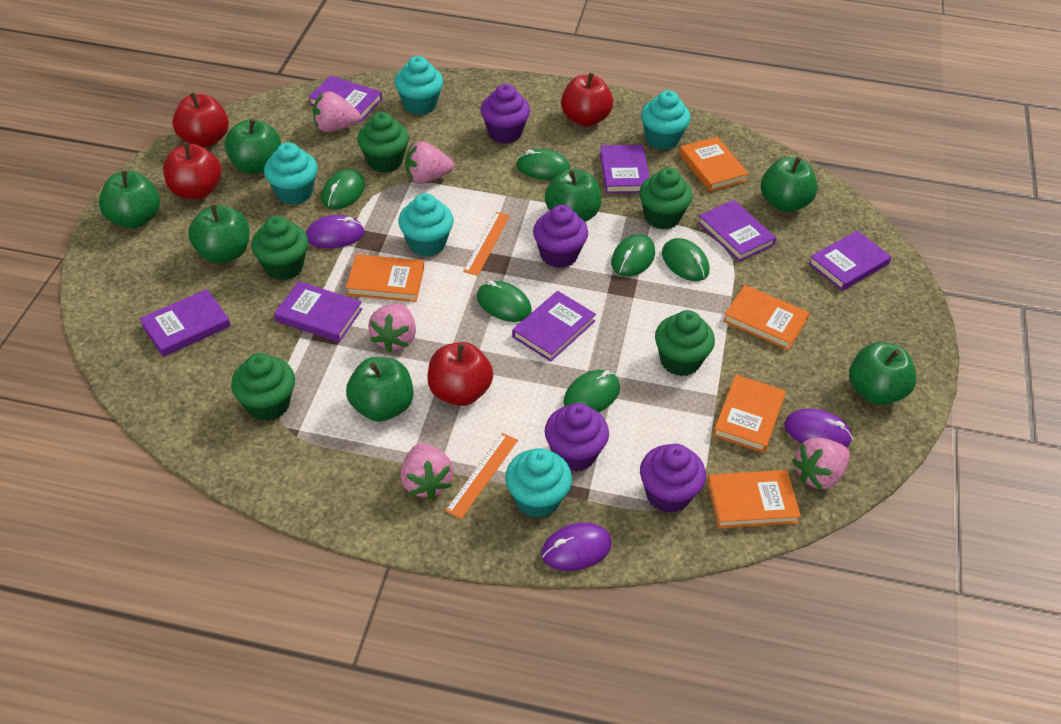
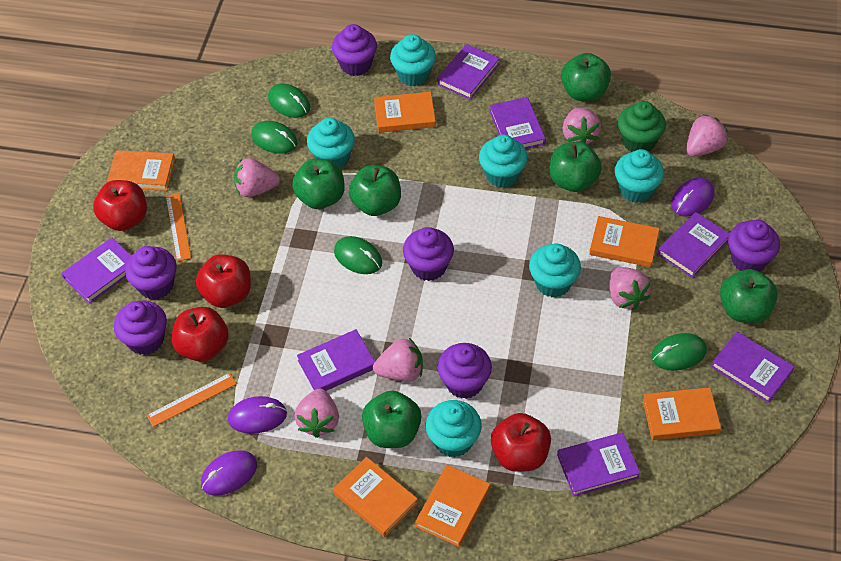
green apple: [99,171,160,228] [188,205,250,263] [225,119,281,174] [346,357,414,422] [545,169,601,222] [761,157,818,212] [849,342,917,405] = 7 -> [292,159,345,209] [349,165,401,216] [362,391,421,448] [549,142,602,192] [561,53,611,101] [720,269,778,323] = 6
green cupcake: [231,353,295,421] [251,216,309,280] [357,112,409,173] [639,167,693,229] [655,310,715,376] = 5 -> [618,101,666,152] = 1
green mouse: [321,169,365,209] [477,280,532,322] [516,149,571,180] [563,370,620,412] [611,234,655,277] [662,238,709,281] = 6 -> [251,121,298,154] [268,84,310,118] [334,236,382,274] [651,333,707,371] = 4
orange book: [346,254,424,302] [679,137,749,191] [707,470,801,528] [713,375,786,453] [723,285,810,350] = 5 -> [107,150,175,191] [333,457,418,537] [374,92,436,133] [415,465,490,547] [589,216,660,267] [642,387,721,440] = 6
pink strawberry: [313,91,360,132] [368,304,416,353] [401,443,454,500] [405,141,454,184] [792,438,850,490] = 5 -> [234,158,280,197] [294,389,339,438] [373,338,423,381] [563,107,601,144] [609,267,651,310] [686,114,728,157] = 6
purple cupcake: [481,84,530,144] [533,205,588,268] [545,403,609,472] [640,444,706,513] = 4 -> [114,301,167,355] [125,246,177,300] [332,24,377,76] [403,227,454,281] [437,343,492,399] [728,220,780,271] = 6
turquoise cupcake: [264,142,318,205] [395,56,443,115] [398,193,454,257] [505,448,572,518] [641,90,691,150] = 5 -> [307,118,355,168] [390,34,436,86] [426,400,482,458] [479,135,528,188] [529,243,581,298] [615,149,664,203] = 6

